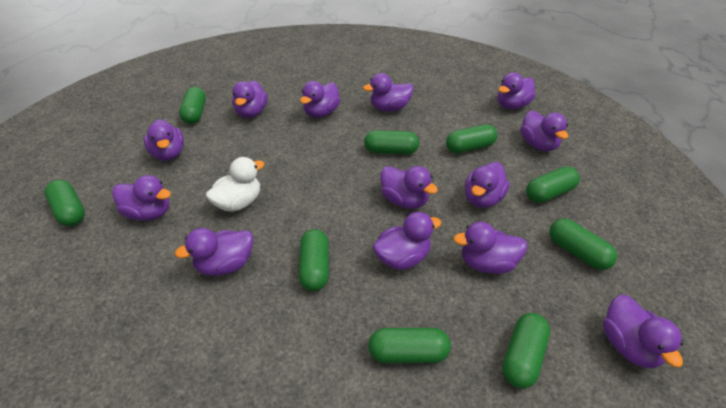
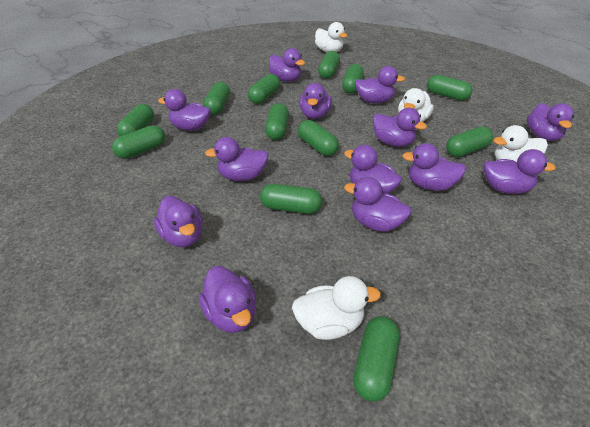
green capsule: [44,180,85,226] [179,87,206,124] [299,229,329,291] [364,130,419,154] [368,328,451,363] [446,124,498,153] [502,313,550,389] [526,166,580,203] [549,218,617,270] = 9 -> [112,125,165,159] [117,104,154,136] [203,82,230,115] [248,74,280,104] [260,184,322,214] [265,103,289,140] [298,120,339,156] [318,51,340,79] [342,64,364,94] [353,316,400,402] [427,75,473,101] [446,126,493,157] = 12
white duck: [206,157,264,212] = 1 -> [292,276,381,340] [315,22,347,52] [398,88,434,122] [494,125,548,162] = 4

